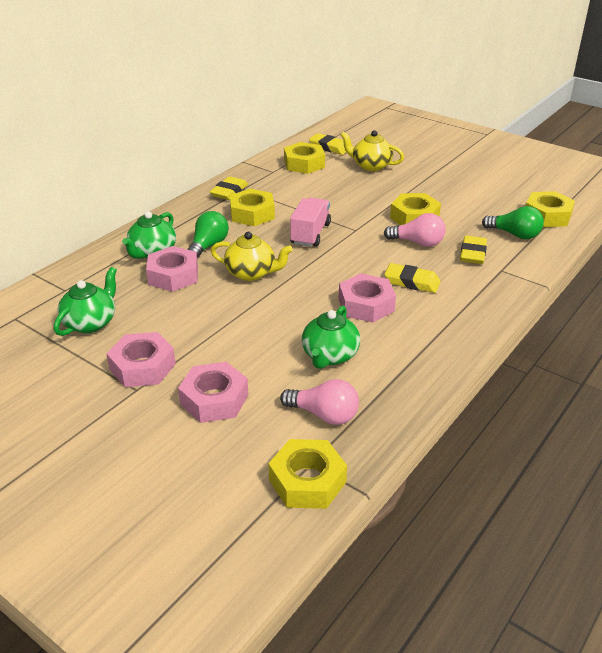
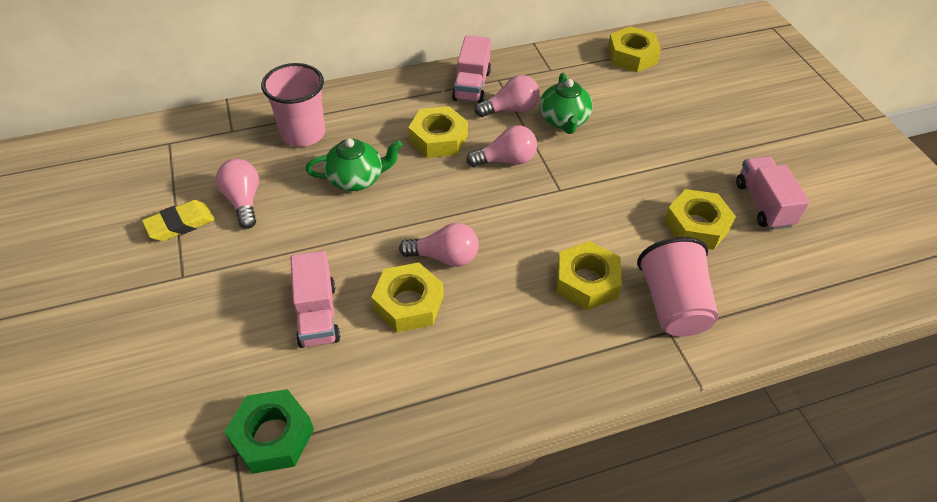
green light bulb: [187,211,229,259] [482,206,544,239] = 2 -> none = 0
green nut: none = 0 -> [225,389,314,474] = 1
green teapot: [54,267,117,336] [122,211,176,259] [302,305,360,369] = 3 -> [305,138,402,191] [540,73,593,134] = 2
pink cup: none = 0 -> [261,63,325,147] [637,237,719,337] = 2
pink light bulb: [280,379,359,425] [384,213,446,247] = 2 -> [216,159,259,229] [399,223,479,267] [466,125,537,167] [475,75,540,117] = 4
pink nut: [106,332,176,387] [146,246,198,292] [178,362,248,423] [339,273,396,323] = 4 -> none = 0
pink truck: [290,198,331,247] = 1 -> [290,251,340,348] [452,35,491,103] [736,156,810,230] = 3
yellow eraser: [210,176,248,200] [309,133,346,155] [384,263,441,293] [460,236,487,264] = 4 -> [142,200,215,241] = 1
yellow teapot: [211,232,293,281] [341,130,404,171] = 2 -> none = 0

